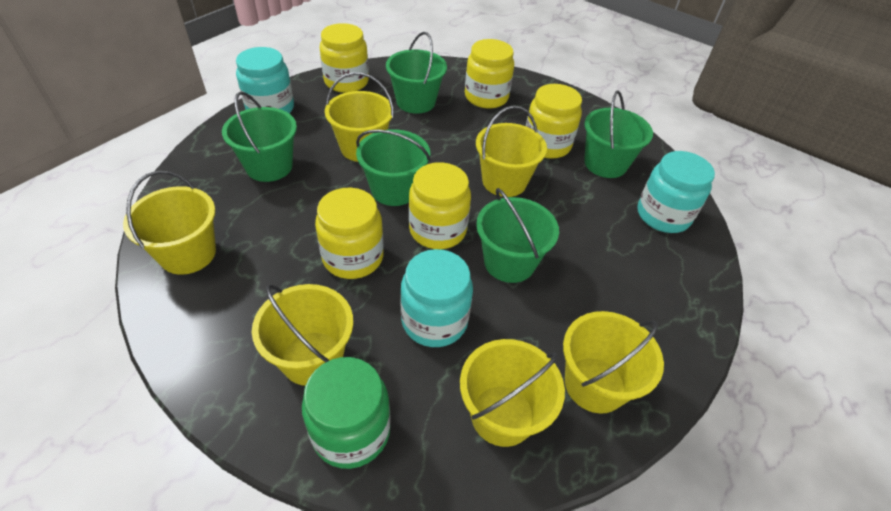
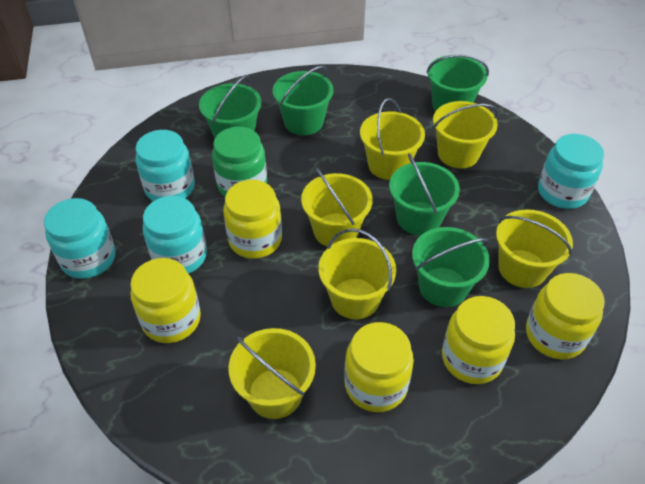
turquoise jar: [236,47,294,113] [401,249,473,347] [637,151,715,233] = 3 -> [44,198,116,279] [136,130,195,201] [143,196,207,274] [538,134,604,209] = 4

